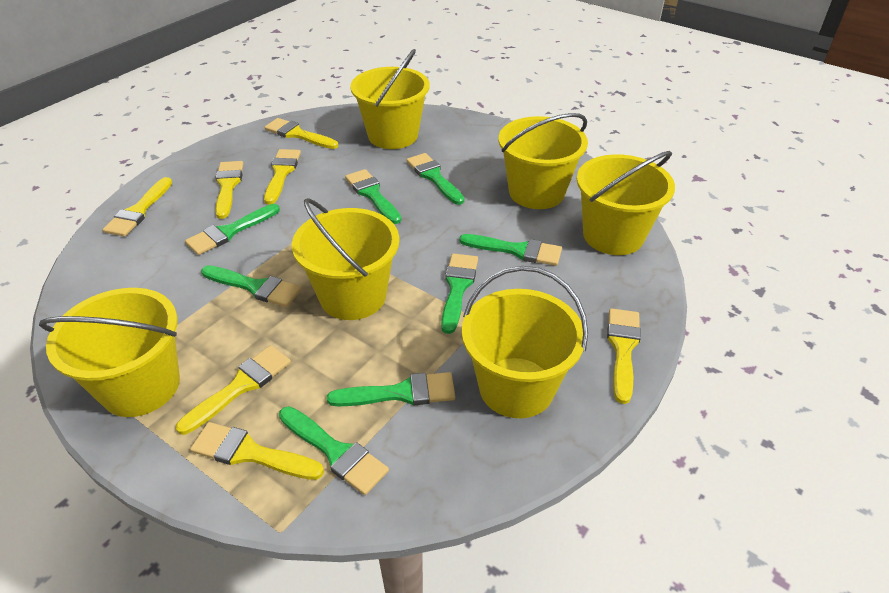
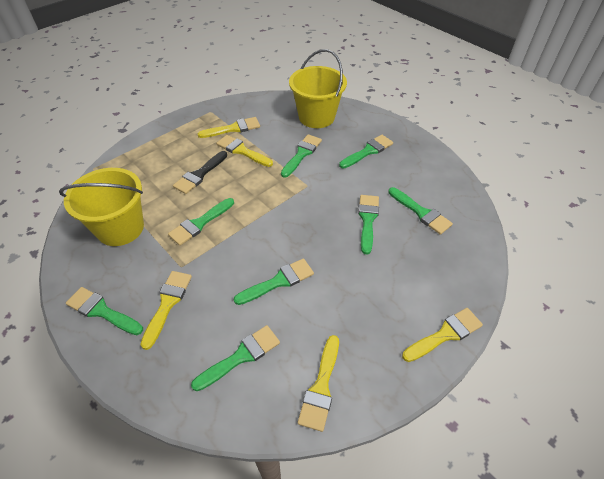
black brush: none = 0 -> [173,151,227,194] = 1
yellow brush: [103,177,172,237] [176,345,291,435] [190,422,324,480] [215,161,243,219] [264,118,338,149] [264,149,301,204] [607,308,641,404] = 7 -> [140,271,192,350] [197,117,260,138] [216,135,273,167] [298,335,339,432] [402,308,483,362] = 5
yellow bucket: [39,288,180,417] [292,198,399,320] [350,49,430,149] [462,266,588,418] [498,113,588,209] [577,151,675,255] = 6 -> [59,168,144,246] [289,49,347,128] = 2

